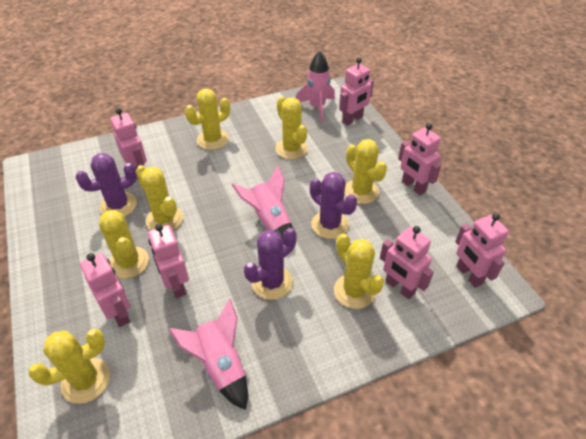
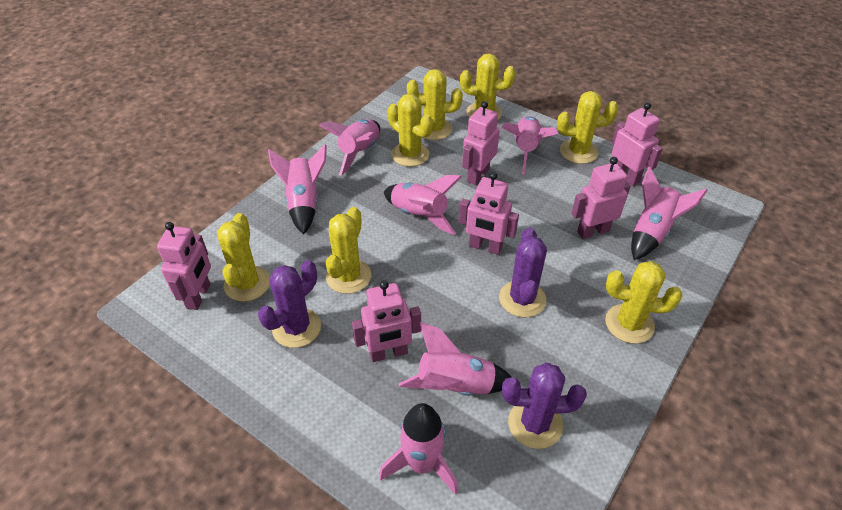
pink robot: [80,253,131,327] [110,108,147,180] [148,224,189,298] [339,58,374,126] [380,226,434,299] [398,123,441,195] [455,213,509,288] = 7 -> [157,222,211,310] [352,280,421,362] [459,172,519,255] [462,101,500,185] [571,157,631,239] [611,102,663,186] = 6
pink rocket: [169,299,248,410] [232,166,293,240] [296,51,335,122] = 3 -> [268,145,327,235] [319,119,380,176] [379,403,458,495] [384,175,462,235] [399,322,511,396] [501,116,558,175] [631,167,708,260] = 7

